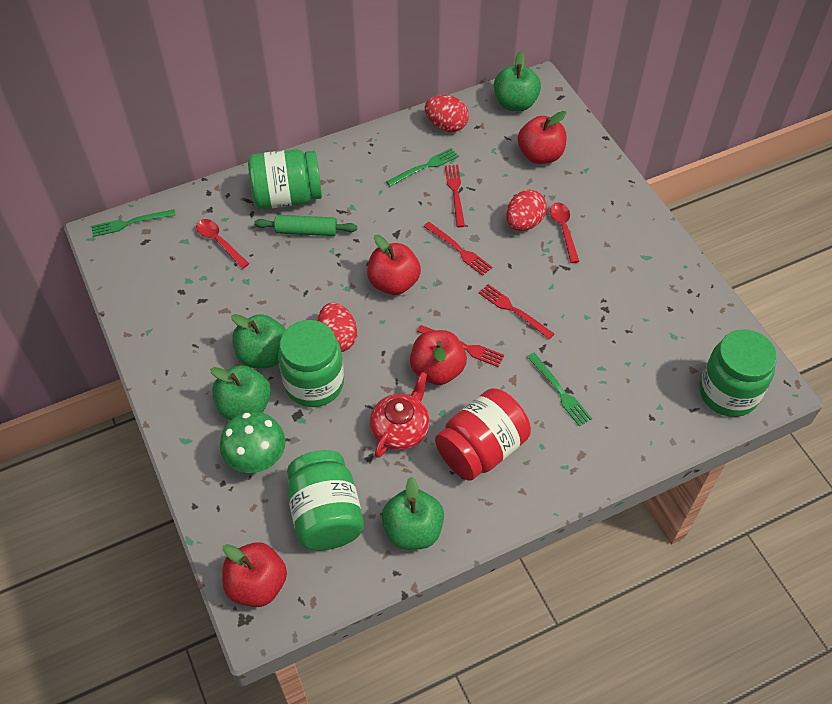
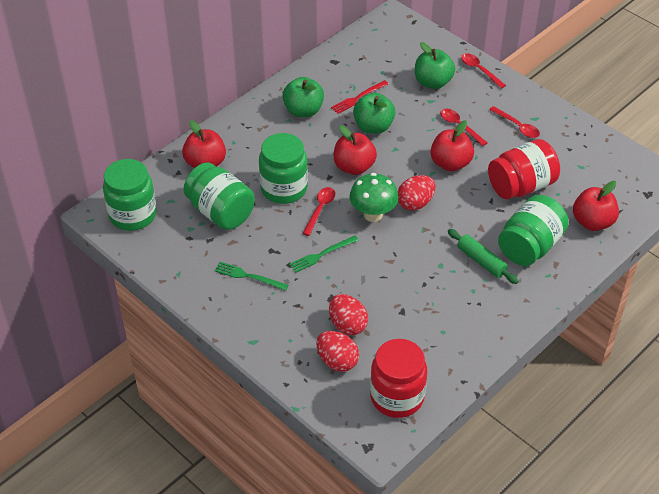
green apple: [210,365,271,420] [231,314,286,368] [382,477,444,550] [494,51,541,111] = 4 -> [282,77,324,117] [353,93,396,134] [415,42,455,89] = 3
green fork: [91,209,176,237] [386,148,459,187] [527,353,592,427] = 3 -> [214,262,289,291] [289,236,359,273] = 2
red fork: [417,325,504,367] [423,222,492,276] [445,165,465,227] [479,284,554,339] = 4 -> [331,80,388,114] = 1
red jar: [435,388,531,481] = 1 -> [370,339,427,418] [488,139,560,199] = 2
red spoon: [196,219,249,269] [550,203,579,263] = 2 -> [302,187,335,236] [440,109,487,146] [461,53,506,89] [489,106,540,138] = 4
red teapot: [370,372,430,458] = 1 -> none = 0

